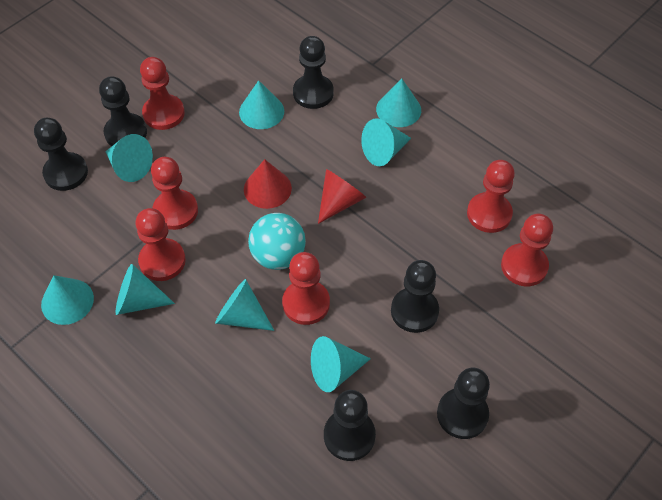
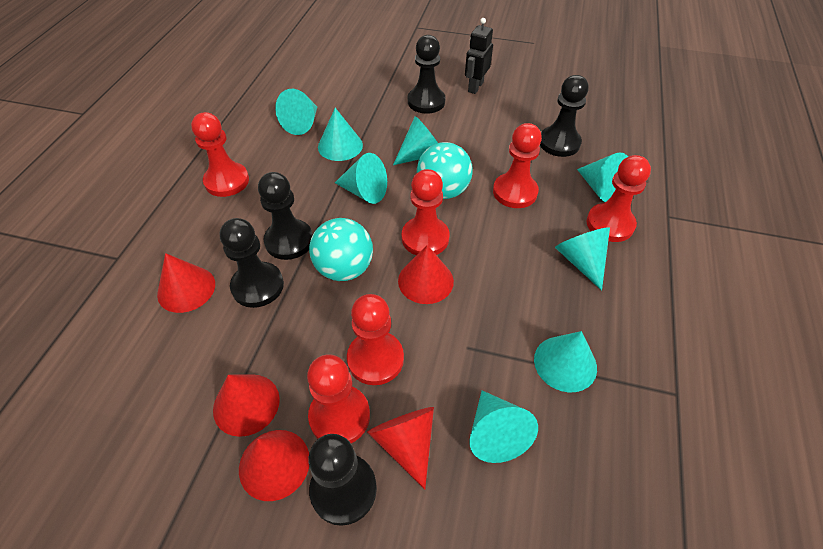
black pawn: [34,118,88,191] [99,76,147,146] [293,36,334,109] [324,390,376,461] [391,260,439,333] [437,368,490,439] = 6 -> [220,218,284,308] [258,172,313,260] [308,434,377,526] [408,35,446,114] [540,75,589,157] = 5
black robot: none = 0 -> [465,18,493,94] = 1
red cone: [244,159,292,209] [318,169,367,224] = 2 -> [157,253,215,313] [213,374,280,437] [239,430,309,501] [367,407,434,490] [398,245,454,304] = 5
turquoise ball: [248,213,306,270] = 1 -> [309,218,373,281] [417,142,473,199] = 2

